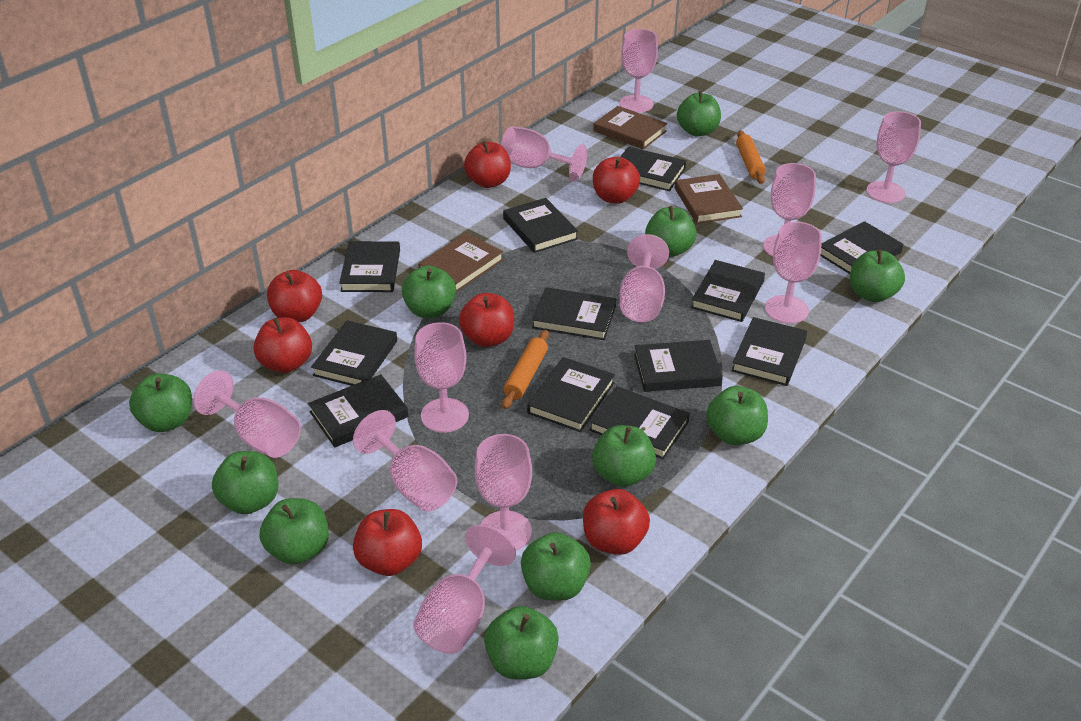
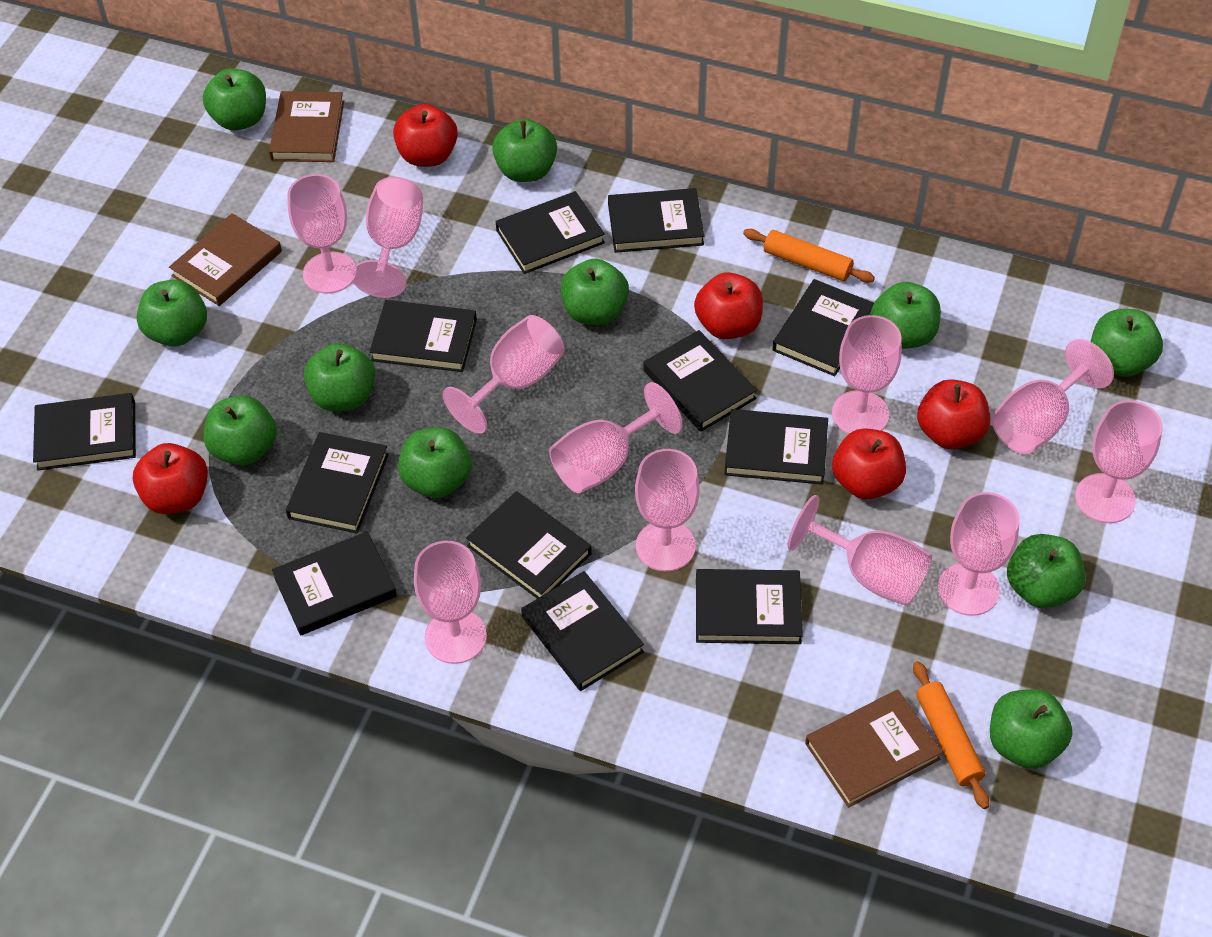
red apple: [253,317,312,373] [267,270,322,322] [353,509,422,576] [459,293,514,347] [464,141,511,188] [583,489,650,555] [593,157,640,204] = 7 -> [133,443,208,514] [393,104,458,167] [694,272,763,339] [832,428,906,500] [917,379,990,449] = 5

